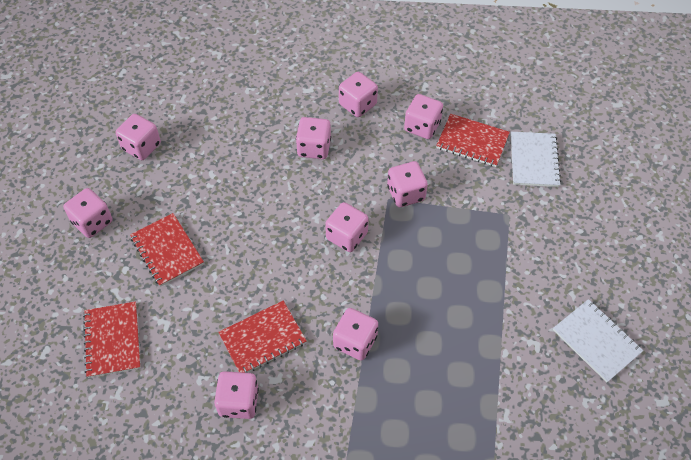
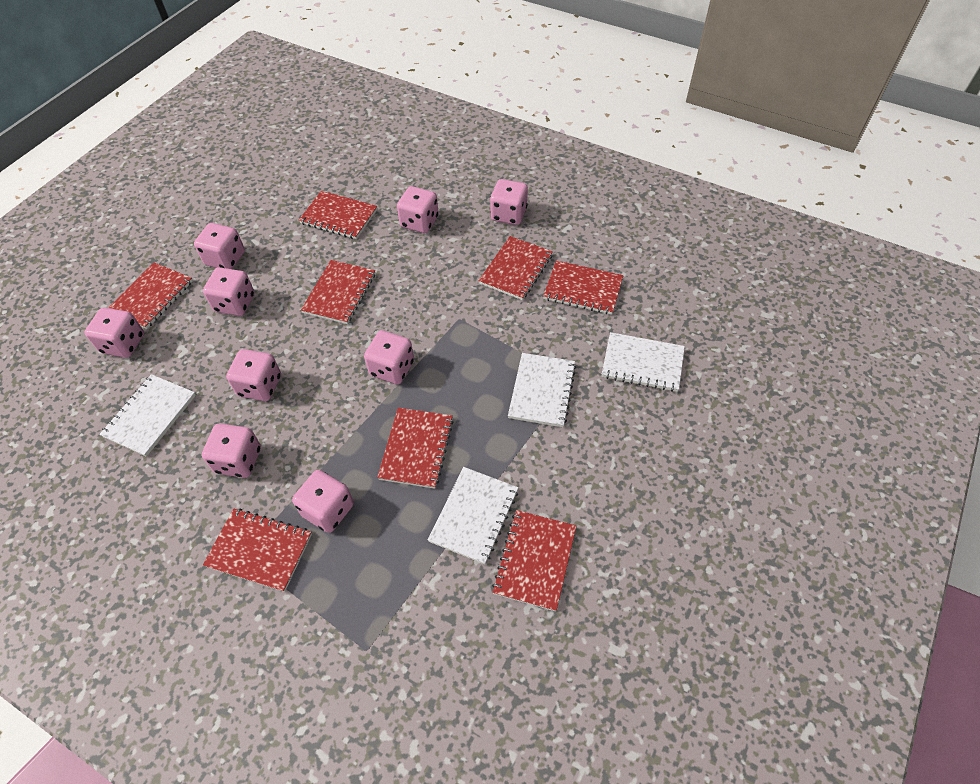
red notebook: [83,301,141,378] [130,213,204,287] [218,301,307,373] [436,114,510,167] = 4 -> [108,263,193,329] [203,508,312,592] [299,191,377,239] [301,260,375,324] [377,408,454,489] [478,236,553,300] [492,510,576,611] [543,261,623,315] = 8
white notebook: [511,132,561,187] [553,299,643,383] = 2 -> [99,374,196,457] [428,467,518,564] [508,353,576,427] [602,332,685,392] = 4

